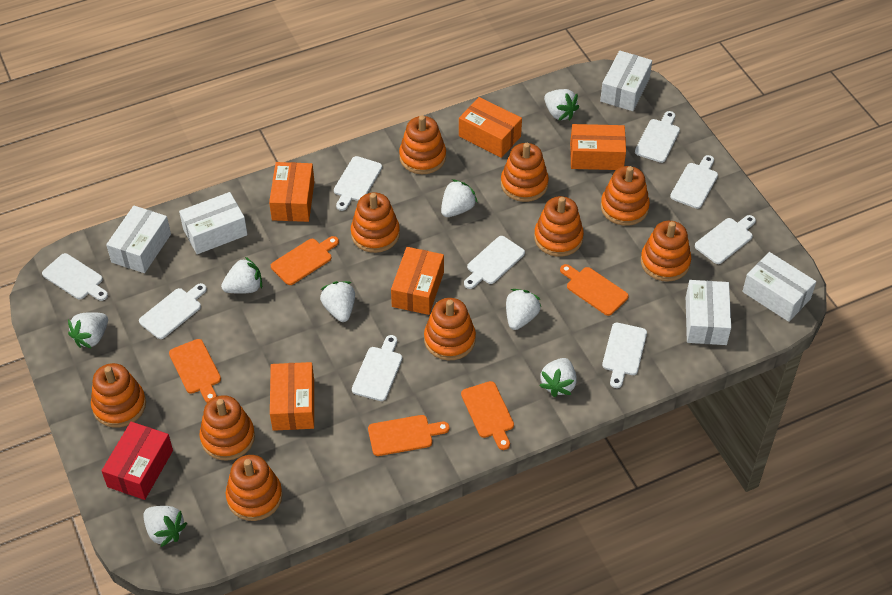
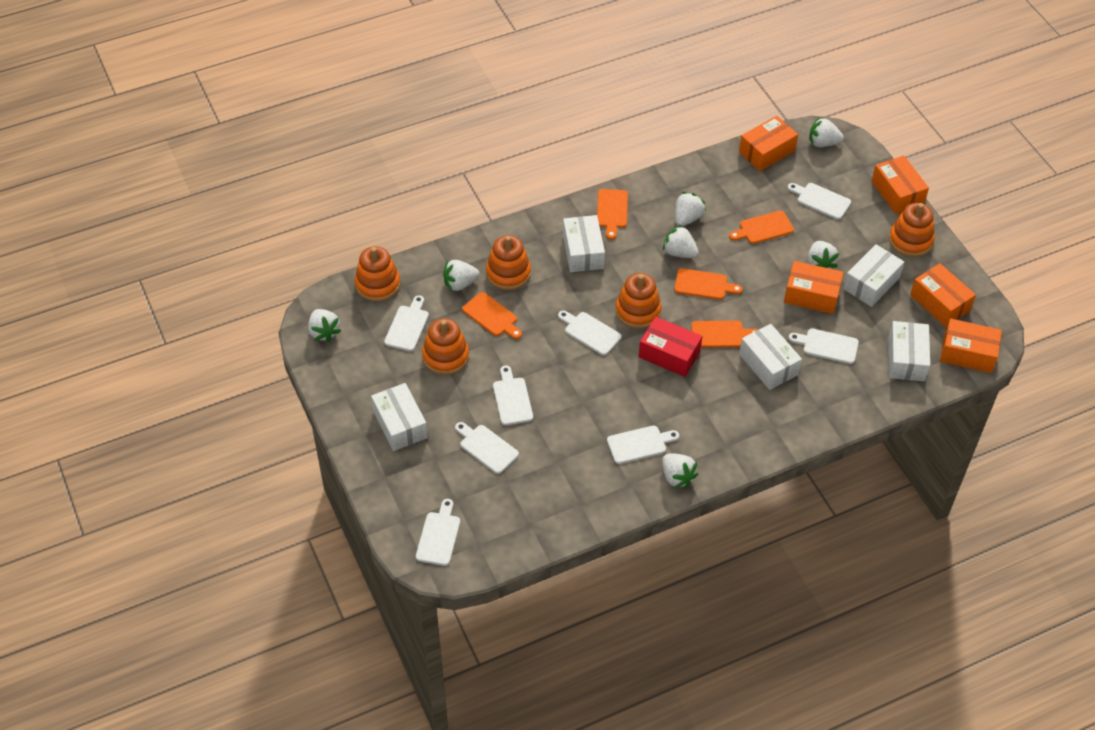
orange stacking toy: [91,363,146,428] [200,395,255,461] [226,455,283,521] [351,193,400,253] [399,115,446,174] [424,298,476,360] [501,143,549,202] [534,196,584,257] [601,166,650,226] [641,221,691,282] = 10 -> [355,246,400,302] [422,318,469,375] [486,235,531,290] [615,273,661,329] [889,203,935,257] = 5
white cutting board: [42,253,108,301] [139,283,207,339] [334,156,382,211] [352,335,402,401] [464,236,525,289] [602,323,647,388] [635,111,680,163] [670,155,718,209] [695,215,756,264] = 9 -> [384,295,429,351] [416,499,460,566] [455,422,519,474] [493,366,533,425] [558,311,622,355] [607,426,679,464] [787,183,851,220] [789,328,859,364] = 8
white strawberry: [68,312,108,349] [144,506,187,547] [221,257,262,294] [320,281,355,322] [441,179,478,217] [506,289,541,330] [539,358,576,397] [544,89,579,121] = 8 -> [308,309,341,342] [443,260,480,291] [662,454,698,489] [663,225,699,258] [675,192,706,226] [808,241,839,269] [809,117,844,147] = 7

